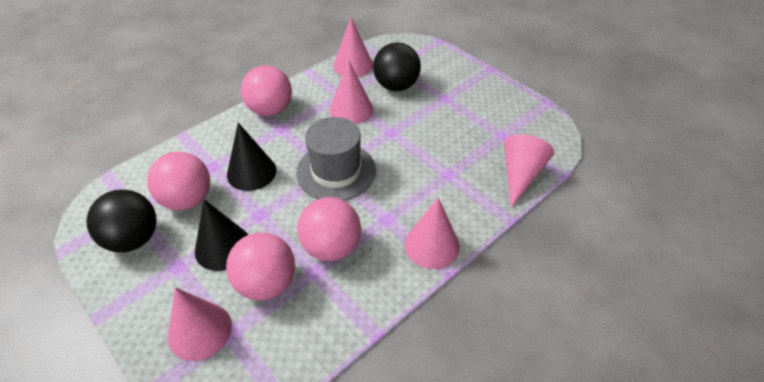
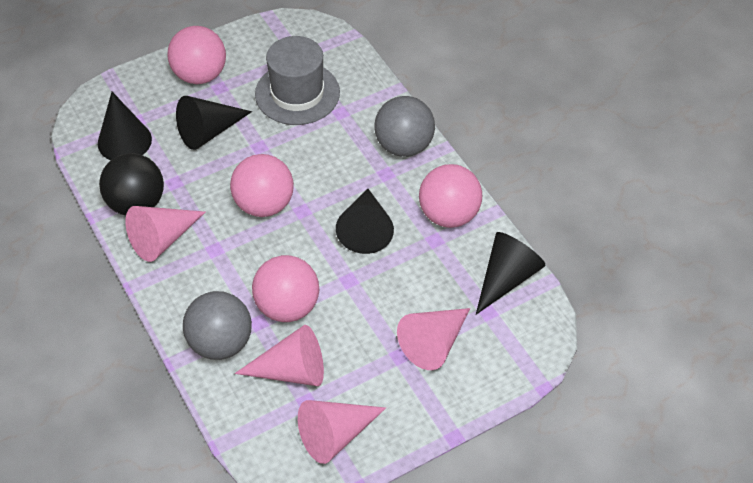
black ball: [87,190,157,253] [373,43,421,91] = 2 -> [99,153,164,215] = 1
black cone: [195,199,248,271] [227,123,276,191] = 2 -> [98,92,152,160] [176,96,252,150] [336,189,394,254] [476,232,546,315] = 4
grey ball: none = 0 -> [183,291,252,360] [374,96,435,157] = 2
pink cone: [168,287,232,361] [330,60,373,124] [333,17,373,77] [405,197,460,269] [504,134,554,208] = 5 -> [126,206,205,262] [235,325,324,386] [298,400,386,464] [397,308,470,370] = 4

